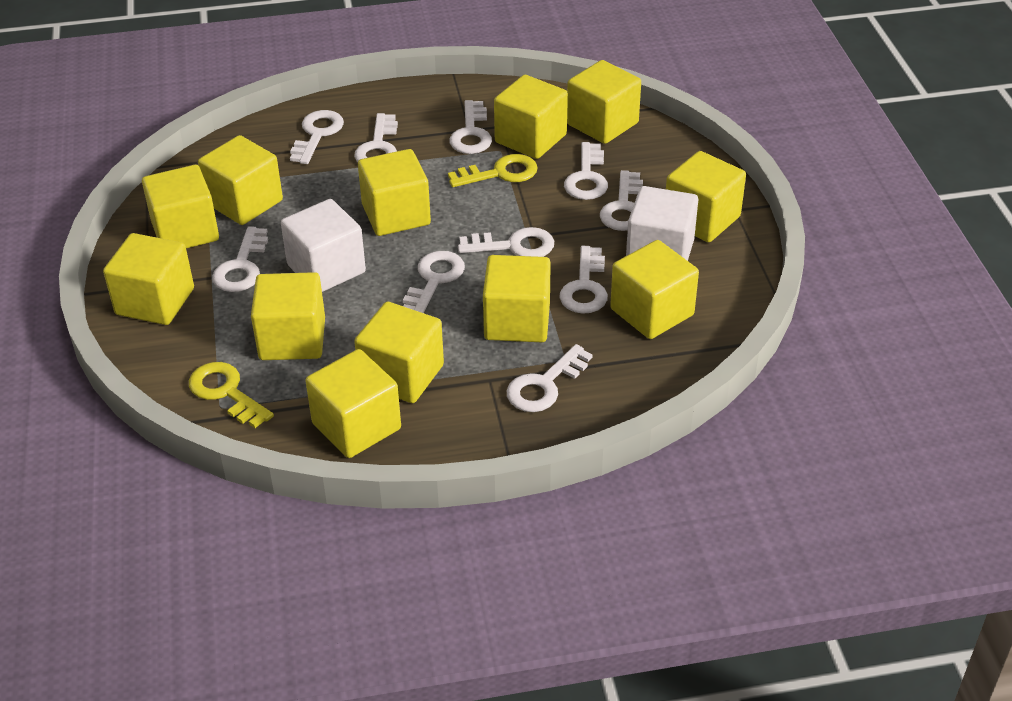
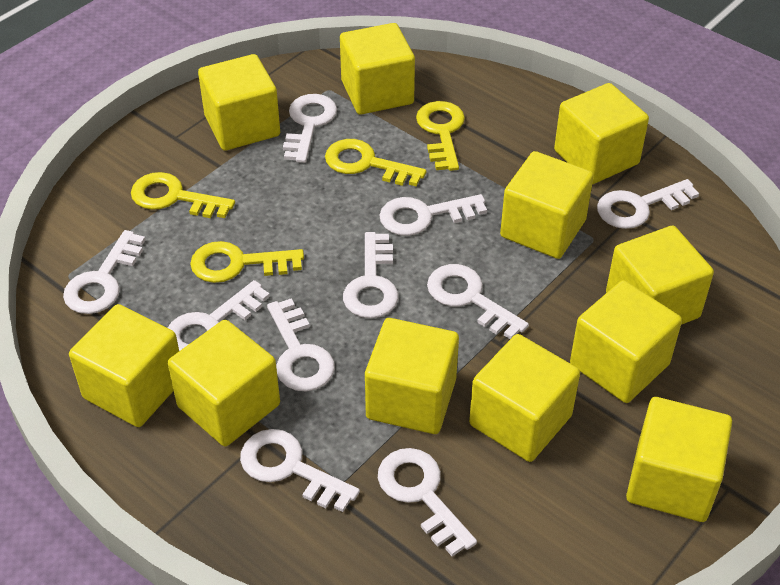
white cube: [281,199,366,292] [626,186,698,261] = 2 -> none = 0
yellow cube: [103,233,194,325] [142,165,219,248] [198,135,283,225] [251,272,325,360] [305,349,401,458] [354,302,444,403] [358,149,431,236] [483,255,551,342] [494,75,568,159] [567,60,641,144] [610,240,699,339] [666,151,746,242] = 12 -> [69,304,179,427] [168,320,280,446] [198,54,280,151] [340,23,415,115] [365,318,459,434] [469,334,580,462] [500,151,594,259] [554,83,649,184] [570,280,682,403] [606,226,714,325] [626,397,732,522] = 11
yellow key: [189,362,274,428] [448,154,538,187] = 2 -> [131,172,235,218] [190,241,304,283] [325,139,426,187] [416,101,465,171] = 4

